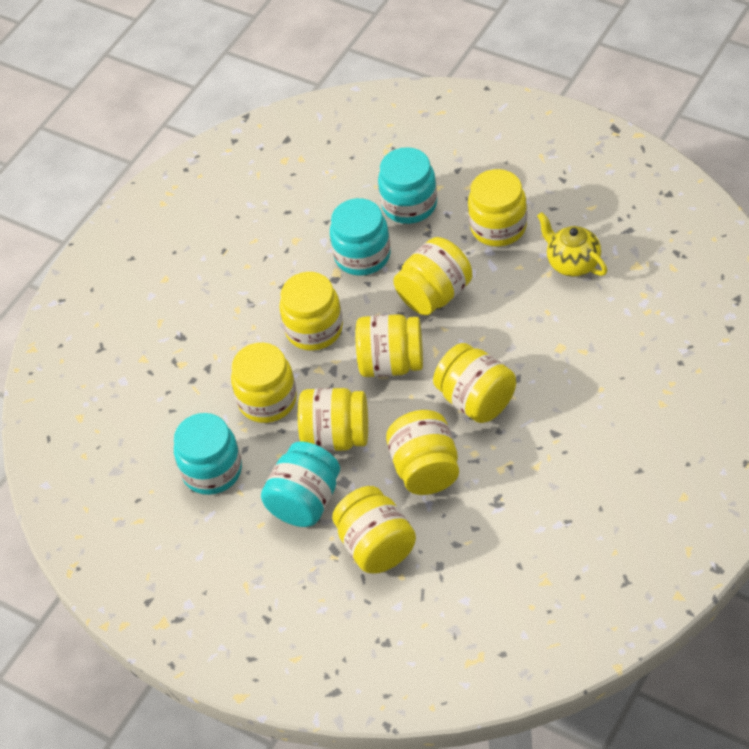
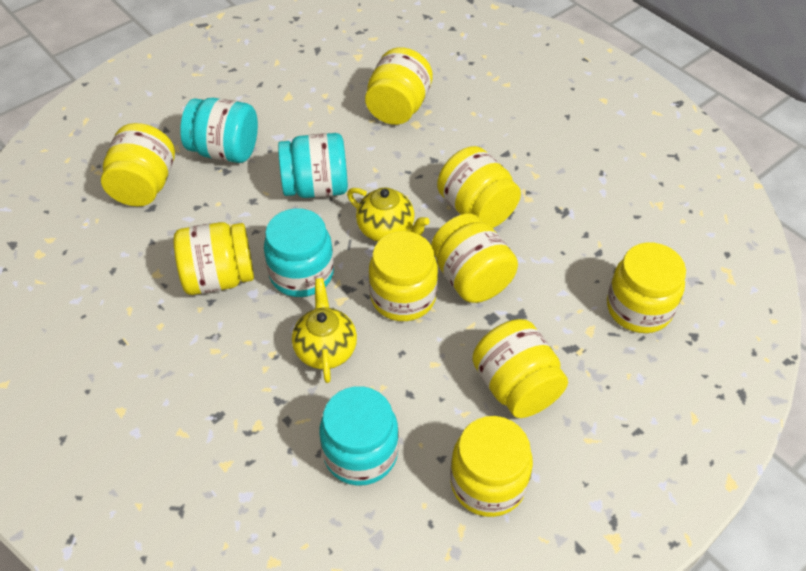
yellow teapot: [537,212,607,277] = 1 -> [292,278,357,383] [347,188,430,242] = 2

